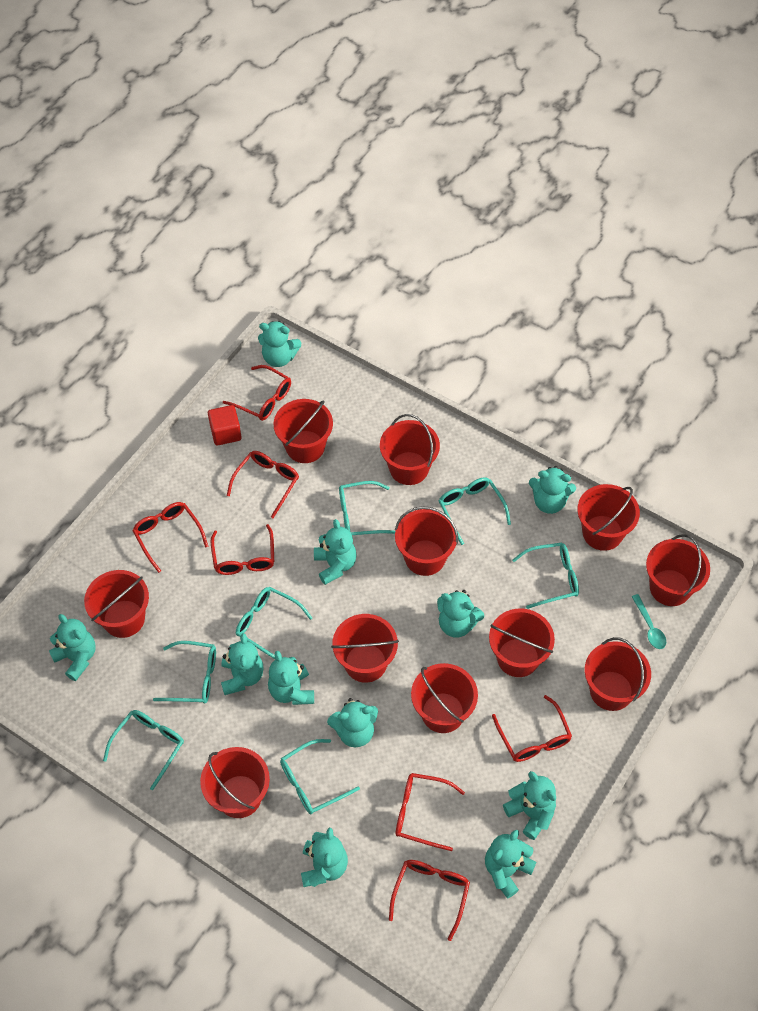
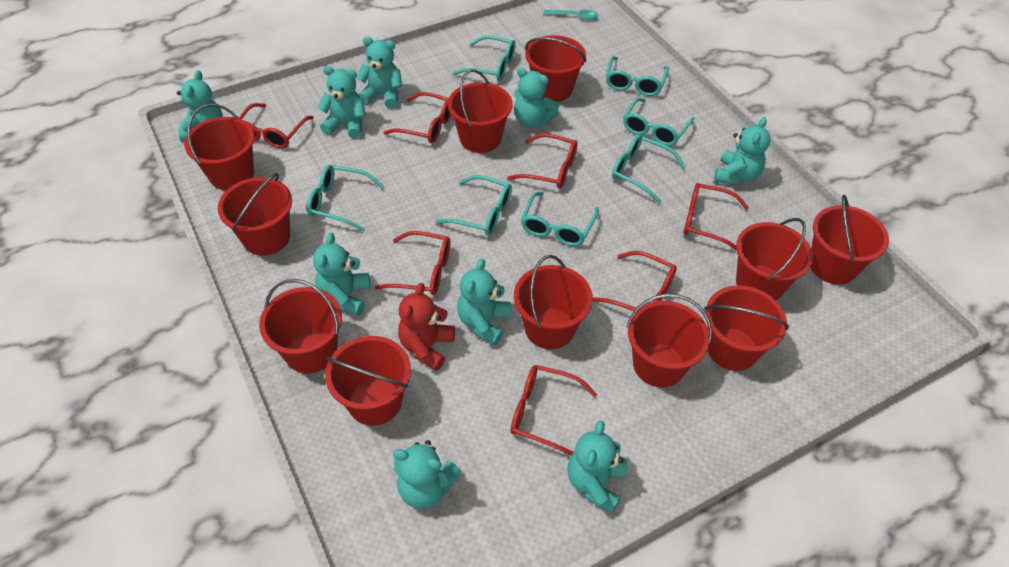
red cube: [208,405,242,446] = 1 -> none = 0
red teddy bear: none = 0 -> [398,283,455,371] = 1
turquoise teddy bear: [49,614,96,681] [221,633,264,695] [258,321,301,367] [268,651,314,705] [301,828,348,887] [314,519,357,585] [327,698,378,747] [437,590,484,638] [485,830,536,898] [503,771,556,840] [529,466,576,514] = 11 -> [177,70,223,141] [313,233,370,316] [318,66,366,139] [356,37,402,109] [393,440,461,509] [457,259,511,345] [514,67,559,128] [567,421,627,514] [714,117,771,185] = 9

